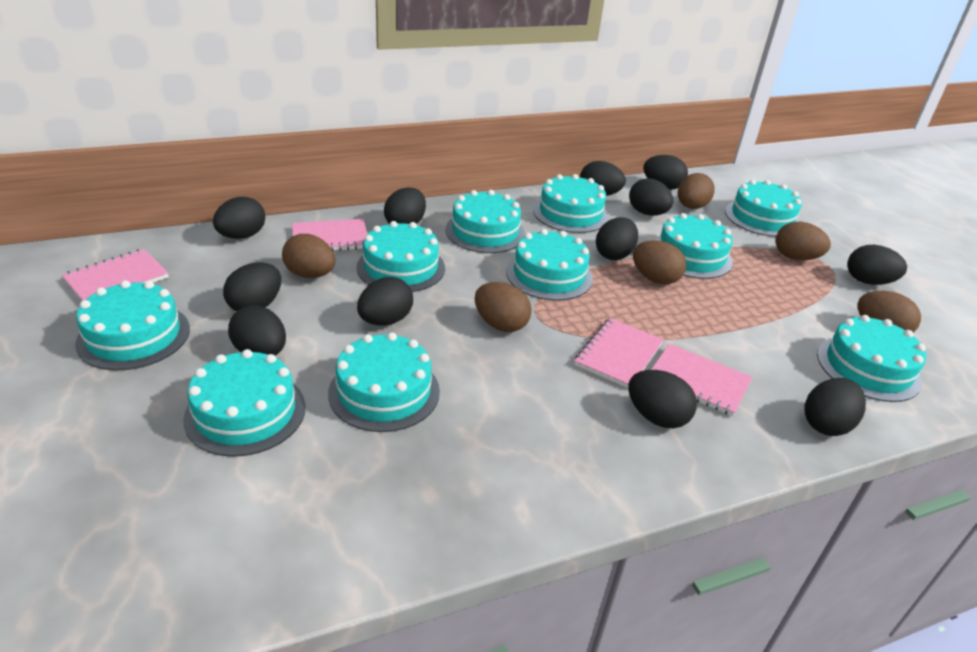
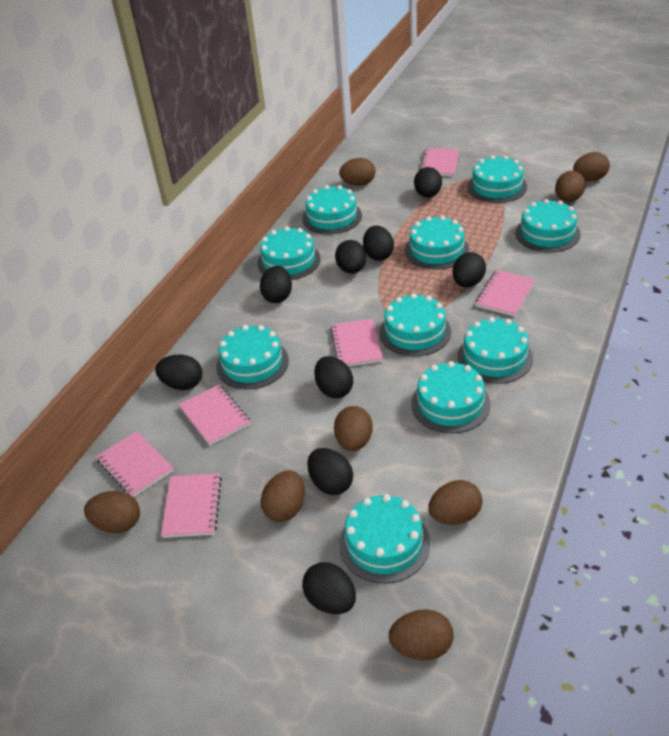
black egg: [213,197,265,239] [223,263,281,312] [228,305,286,356] [357,277,413,325] [384,187,426,224] [580,161,626,196] [596,217,638,260] [628,370,697,428] [629,178,673,216] [643,155,688,190] [804,378,866,436] [847,245,907,285] = 12 -> [155,355,202,390] [260,266,292,303] [302,562,356,614] [307,448,353,495] [314,356,353,398] [335,240,366,274] [363,225,394,261] [414,167,442,198] [453,252,486,287] = 9
brown egg: [282,234,335,278] [475,282,532,332] [633,240,686,284] [678,173,715,209] [775,222,831,260] [858,291,921,333] = 6 -> [84,491,140,533] [261,470,305,522] [334,406,373,451] [339,158,376,186] [389,609,454,660] [428,480,483,525] [555,171,586,202] [573,152,610,181] = 8
pink notebook: [62,249,169,301] [292,219,367,251] [574,318,664,388] [651,344,753,416] = 4 -> [96,431,174,497] [161,473,222,538] [179,385,251,446] [330,319,383,366] [420,148,459,177] [475,270,536,316] = 6

